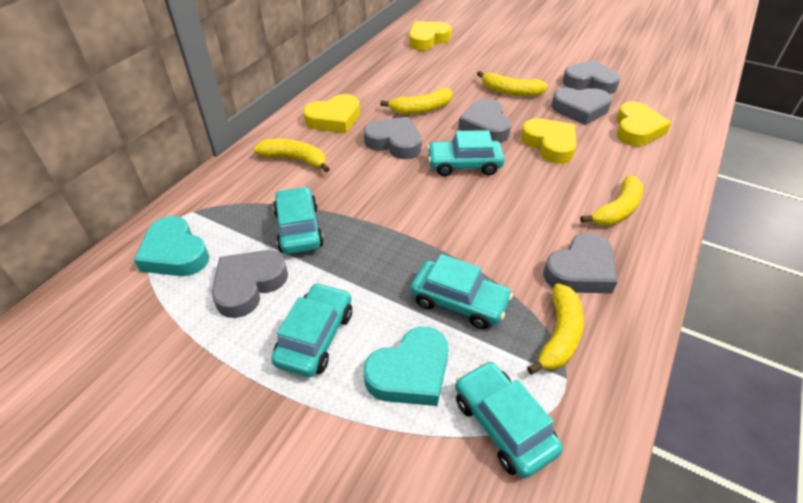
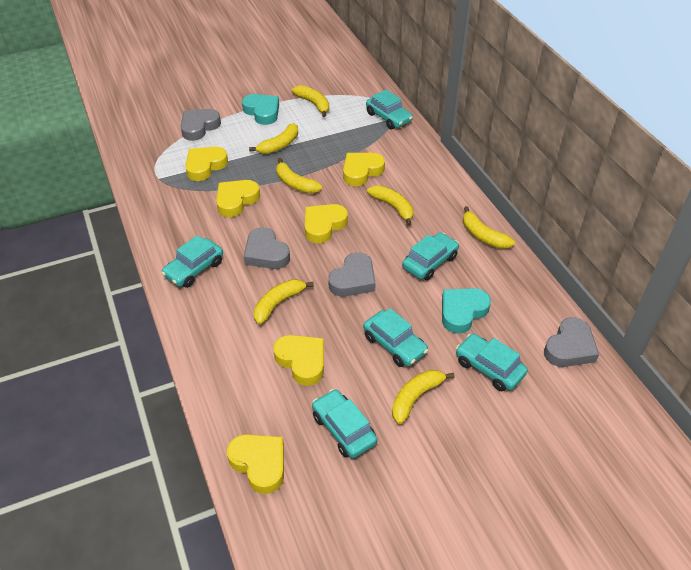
grey heart: [212,250,288,318] [364,117,422,159] [458,99,511,143] [543,233,618,293] [551,88,612,125] [563,60,621,94] = 6 -> [181,109,221,141] [244,227,290,269] [328,252,376,297] [544,317,599,367] = 4
turquoise car: [271,283,352,377] [273,186,324,254] [411,254,513,329] [427,130,505,176] [455,361,563,478] = 5 -> [161,235,223,288] [312,389,377,458] [363,308,429,367] [366,89,413,130] [402,232,459,280] [456,334,528,391] = 6
yellow banana: [253,139,330,172] [380,88,452,114] [477,71,548,96] [527,283,584,374] [580,175,643,226] = 5 -> [249,123,298,154] [254,279,314,325] [276,158,322,193] [292,85,329,117] [367,185,413,226] [392,370,455,424] [463,206,515,249] = 7
yellow heart: [303,94,360,133] [409,21,452,50] [521,118,577,164] [616,101,671,146] = 4 -> [185,147,228,181] [216,180,260,217] [227,434,284,494] [273,335,324,386] [305,204,348,243] [343,153,385,186] = 6

